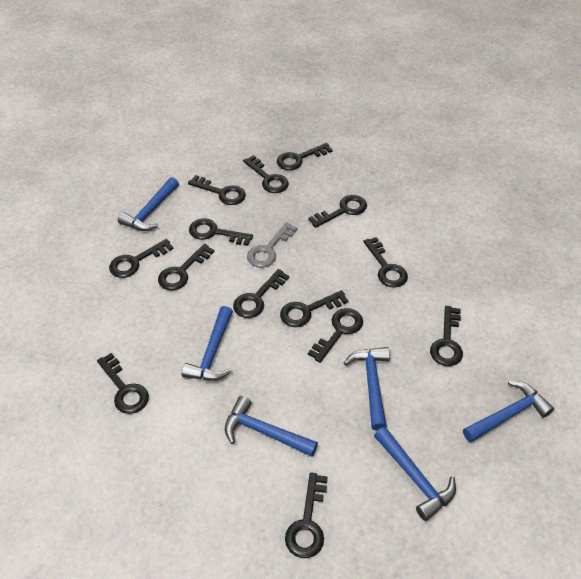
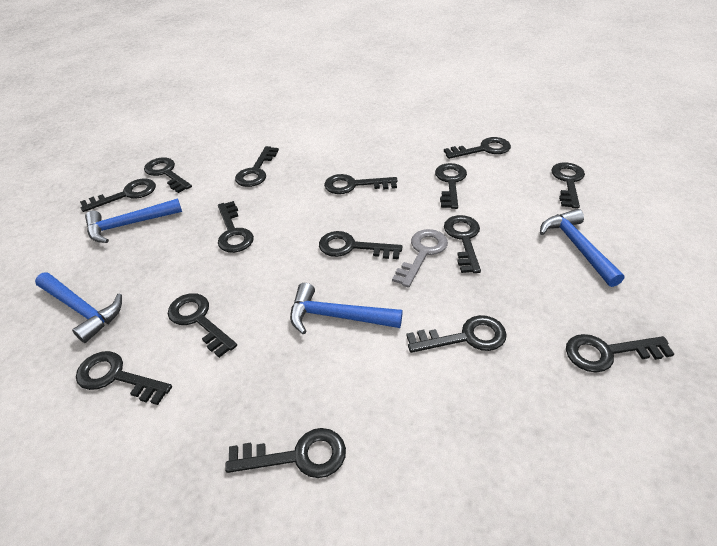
black key: [97,353,149,414] [109,239,174,278] [158,244,214,290] [188,175,246,205] [189,218,253,246] [233,269,289,318] [243,155,289,193] [277,143,333,170] [280,290,348,327] [285,472,328,558] [308,308,363,363] [309,195,367,228] [363,237,408,288] [430,306,463,366] = 14 -> [76,351,172,405] [80,179,156,212] [144,158,192,193] [168,293,237,358] [218,201,254,253] [225,428,346,478] [235,146,279,187] [319,231,403,259] [324,174,398,194] [406,315,507,353] [435,163,467,209] [444,137,511,159] [444,215,481,273] [551,162,585,209] [566,334,674,372] = 15
blue hammer: [118,177,179,231] [182,306,233,381] [225,396,318,457] [344,347,390,431] [374,427,456,521] [463,380,554,442] = 6 -> [35,272,122,343] [85,198,182,243] [290,283,403,334] [540,209,625,287] = 4

